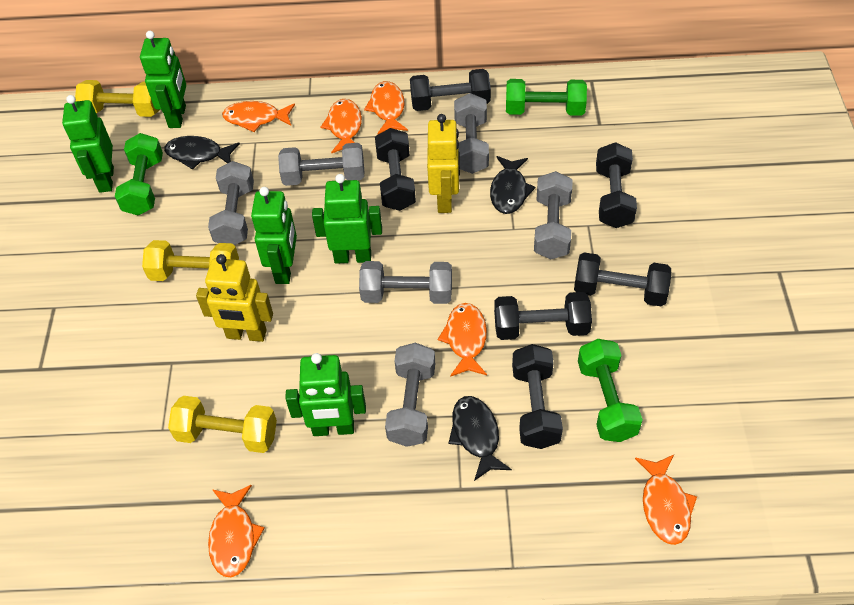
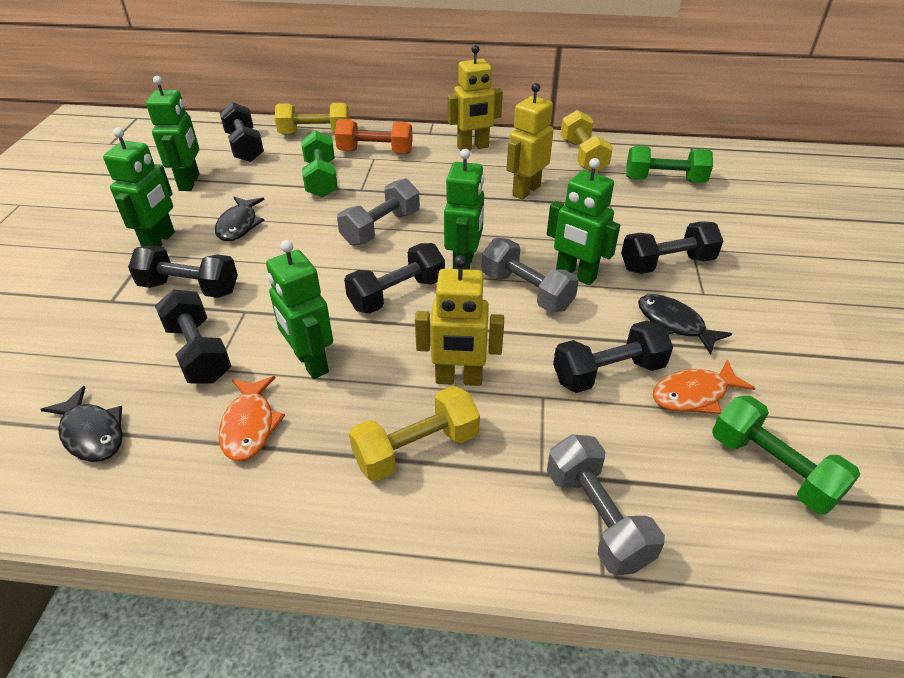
grey dumbbell: [208,161,254,245] [278,143,364,186] [359,261,452,304] [385,343,435,447] [454,93,489,174] [534,171,573,259] = 6 -> [337,178,420,246] [482,238,579,312] [547,434,665,575] = 3
orange dumbbell: none = 0 -> [335,119,413,154] = 1
orange fish: [208,485,265,577] [222,101,295,132] [320,99,362,153] [364,81,408,134] [438,303,487,377] [635,455,697,545] = 6 -> [219,376,285,461] [653,359,755,414] = 2
yellow robot: [196,254,273,342] [427,114,460,213] = 2 -> [415,255,504,386] [448,45,503,151] [506,83,554,200] = 3

